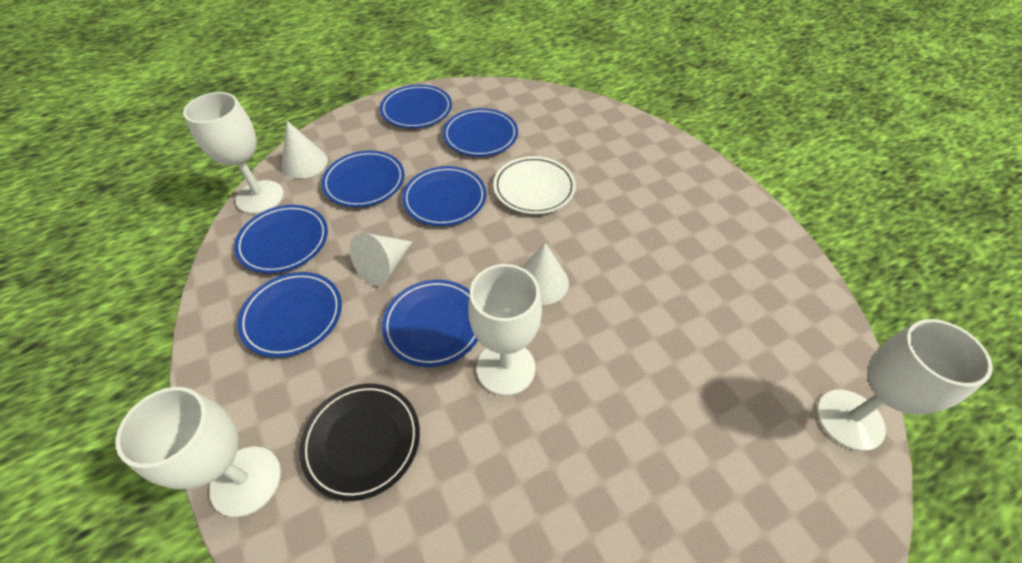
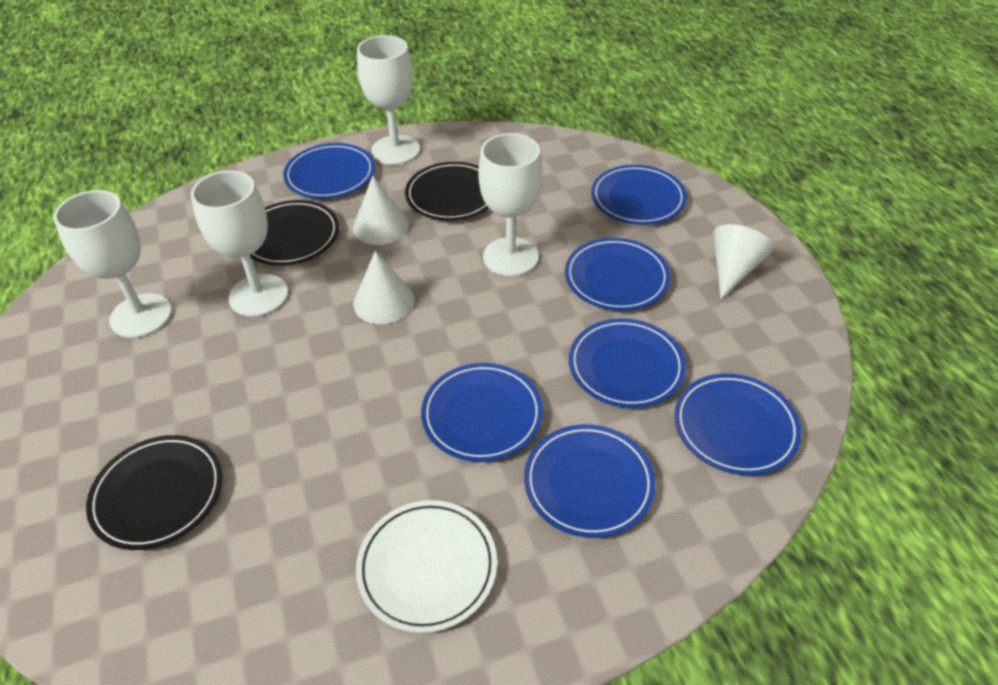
black plate: [299,383,420,501] = 1 -> [86,435,223,550] [250,200,339,265] [405,162,488,221] = 3

